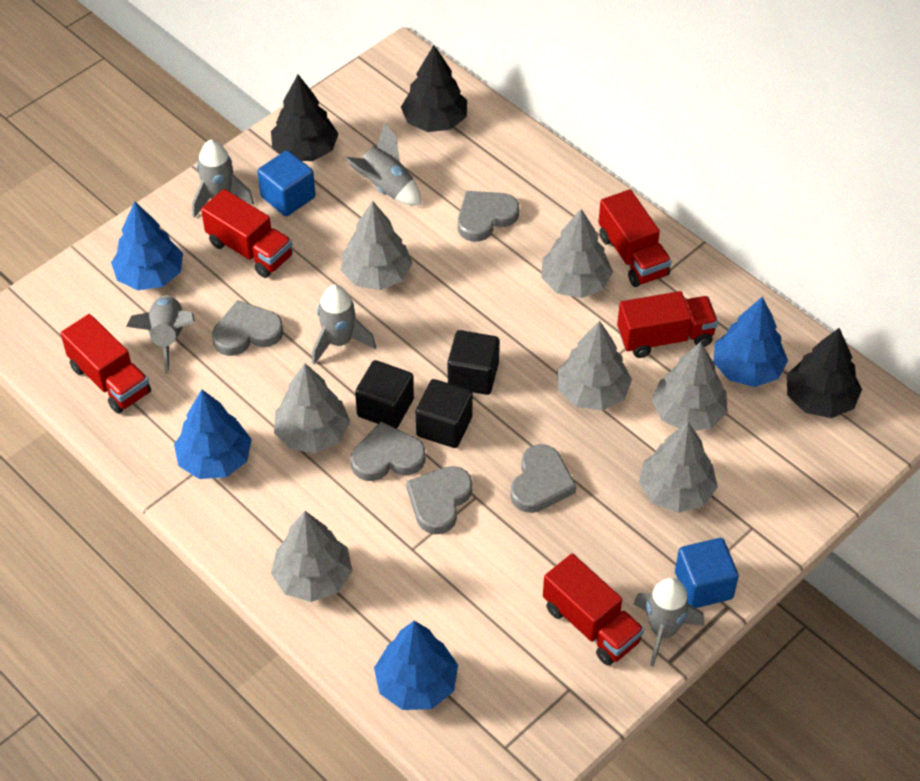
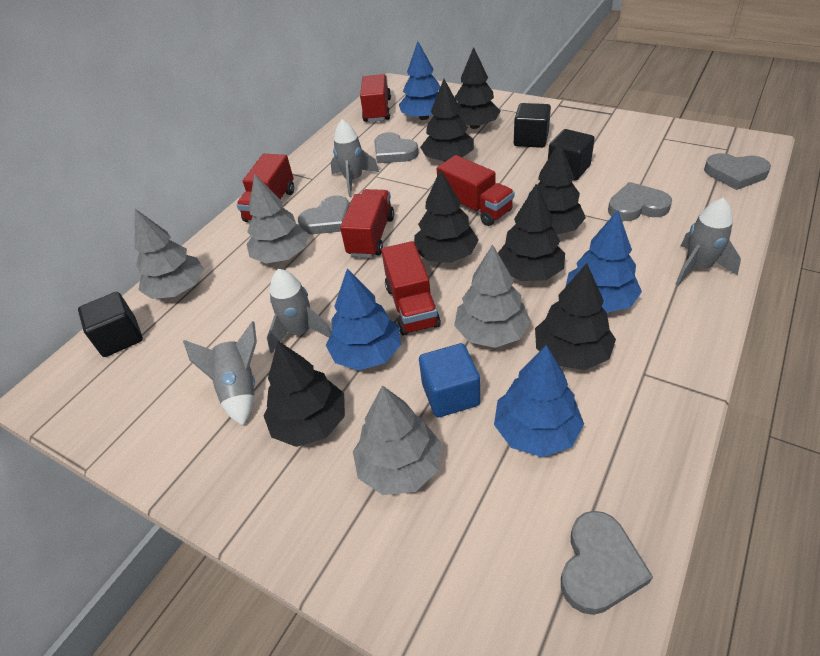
black tree: [271,75,339,161] [401,45,467,132] [787,328,862,418] = 3 -> [263,341,345,447] [414,169,479,263] [420,79,474,162] [455,47,500,129] [498,184,565,281] [529,141,586,234] [535,263,616,370] = 7
blue cube: [257,150,315,216] [675,538,739,608] = 2 -> [419,343,480,417] = 1
grey rocket: [126,295,195,374] [192,140,254,218] [312,285,376,364] [345,122,421,205] [633,578,705,667] = 5 -> [183,321,257,426] [267,269,332,353] [330,119,379,197] [676,198,741,286] = 4
grey tree: [271,511,352,602] [274,363,350,453] [341,201,413,290] [541,209,613,298] [557,320,632,411] [639,422,718,513] [652,342,728,431] = 7 -> [135,209,204,299] [246,173,308,264] [353,385,441,495] [454,244,531,348] = 4

